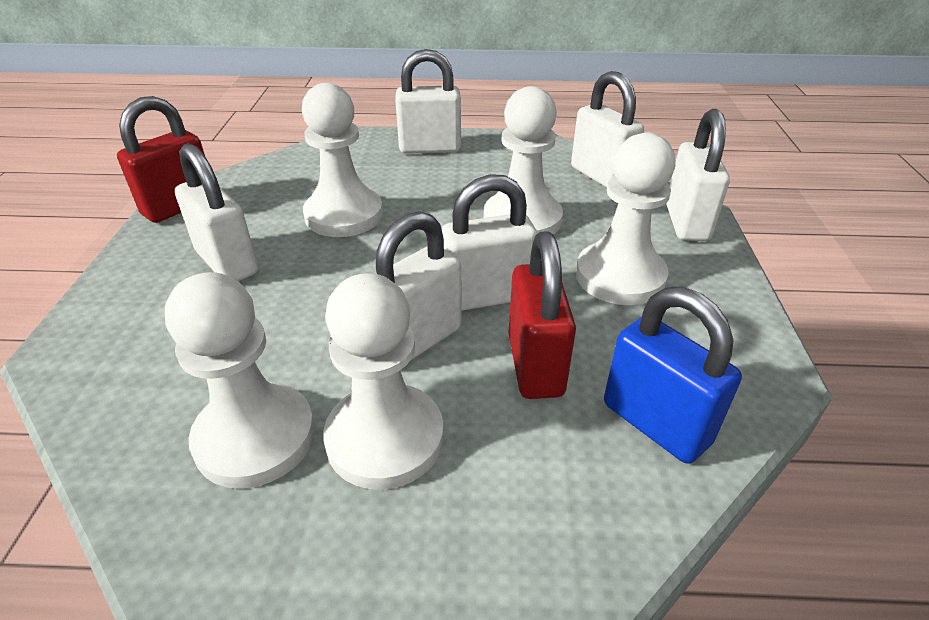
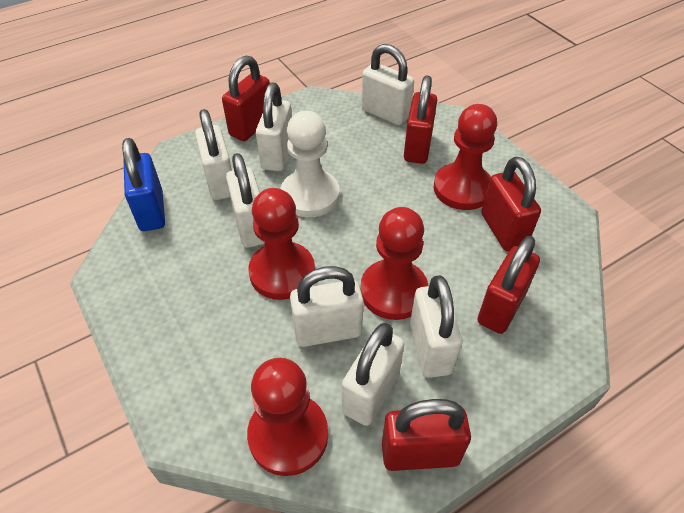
red padlock: [117,96,205,223] [509,231,576,399] = 2 -> [222,55,270,141] [382,399,471,471] [404,75,437,164] [478,236,540,334] [481,157,541,251] = 5
red pawn: none = 0 -> [247,358,328,476] [248,188,315,300] [360,207,428,320] [433,104,497,210] = 4
white padlock: [175,143,258,281] [376,211,462,361] [395,49,461,154] [442,174,537,311] [571,71,644,188] [666,109,730,241] = 6 -> [195,109,232,200] [226,153,265,248] [256,83,292,171] [290,266,364,347] [342,323,404,426] [361,44,414,125] [410,275,462,378] = 7
white pawn: [165,272,315,489] [302,83,383,237] [323,273,444,490] [484,86,563,235] [576,133,676,305] = 5 -> [280,111,340,217] = 1

